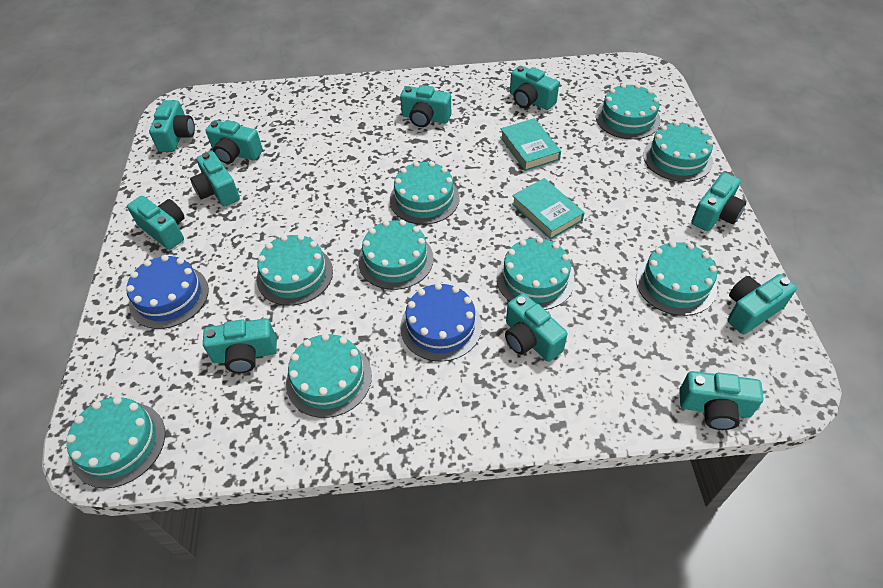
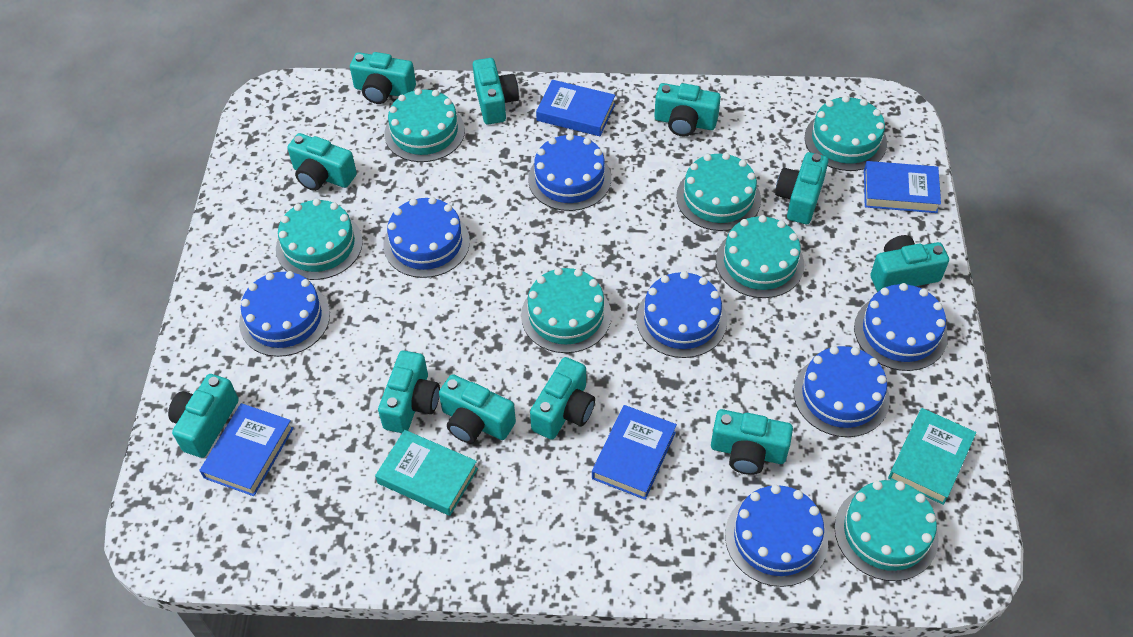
blue book: none = 0 -> [199,403,294,496] [536,80,615,136] [592,405,677,500] [864,161,941,213] = 4
blue cake: [126,255,209,329] [400,283,482,362] = 2 -> [239,271,330,357] [383,197,470,278] [528,134,611,211] [636,271,727,358] [725,485,828,587] [794,346,890,437] [854,283,948,371] = 7
turquoise cake: [66,397,165,489] [257,234,333,306] [286,333,372,418] [358,220,434,290] [390,161,460,225] [496,237,575,310] [596,83,661,139] [636,241,717,316] [643,121,713,182] = 9 -> [276,199,363,280] [384,88,465,162] [521,268,611,353] [676,153,761,231] [716,215,804,298] [804,96,887,171] [834,480,939,581] = 7

